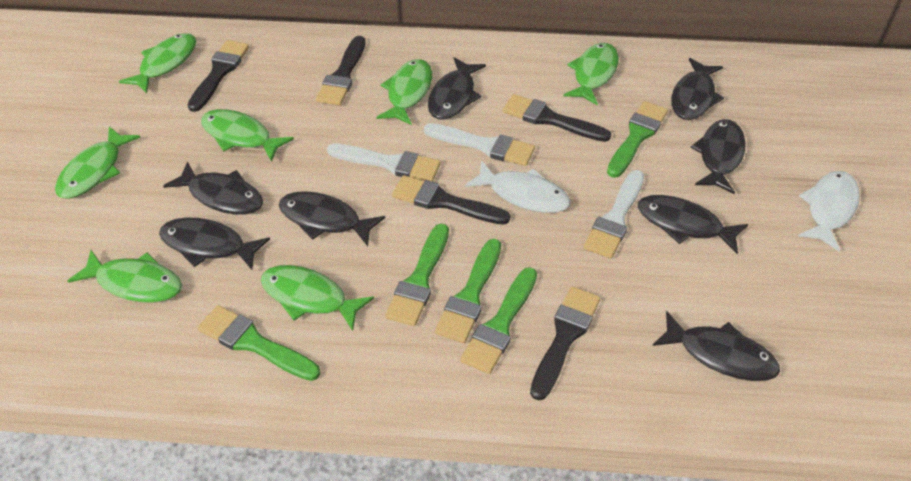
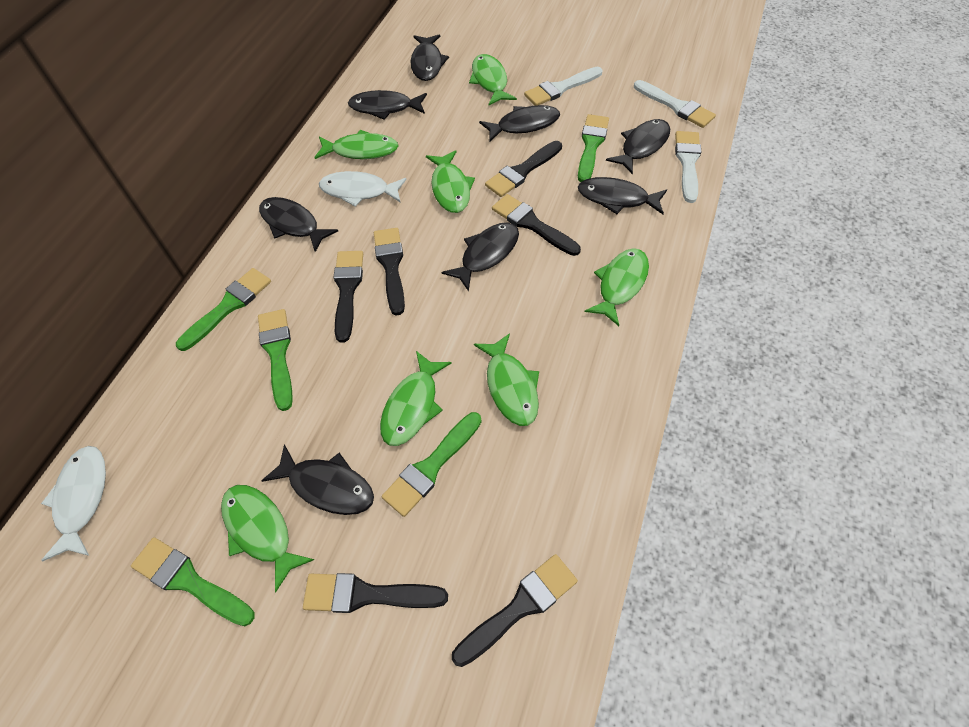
black brush: [188,40,249,112] [316,36,366,105] [392,175,510,225] [503,94,611,142] [530,287,600,401] = 5 -> [303,573,448,613] [333,251,363,343] [374,228,405,315] [452,554,578,667] [485,141,562,197] [492,194,581,256] = 6

